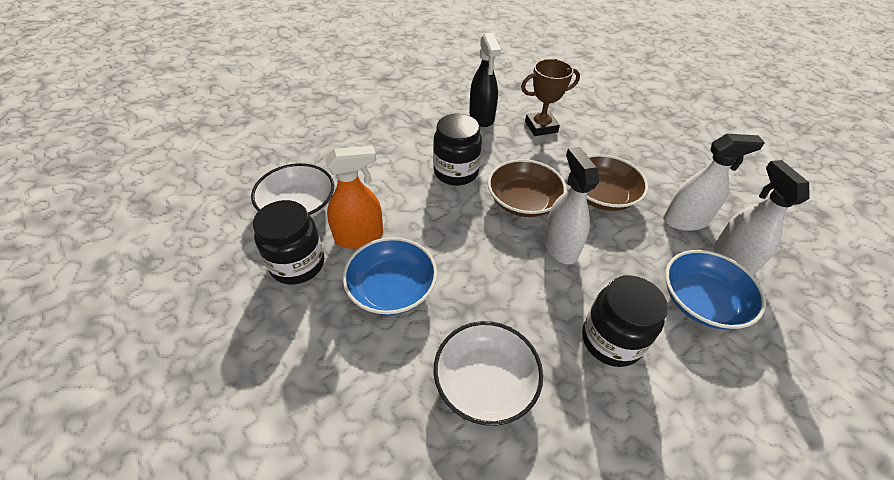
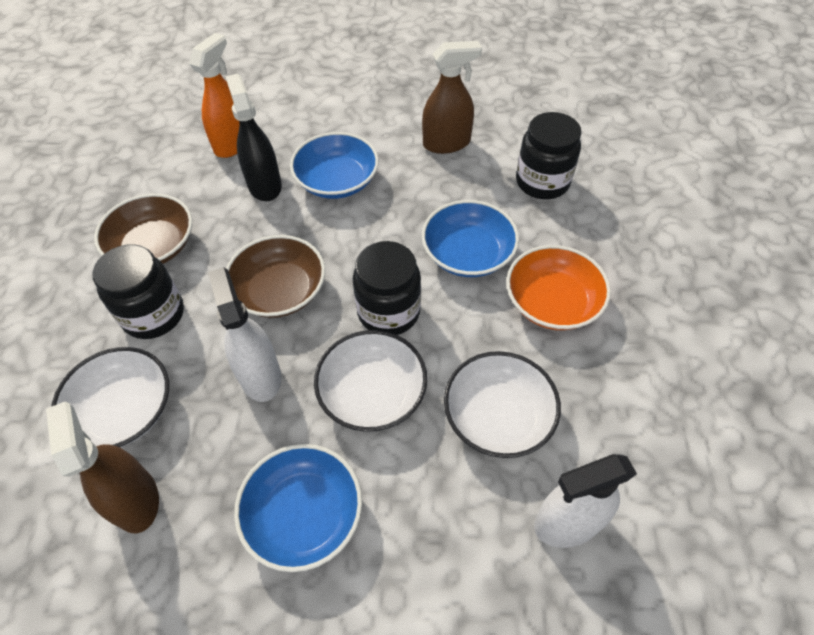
blue bowl: [343,237,437,315] [665,250,766,329] = 2 -> [234,444,362,572] [290,132,379,199] [422,200,519,277] = 3
brown spray bottle: none = 0 -> [46,402,159,533] [422,41,482,154] = 2
brown trophy: [521,59,580,136] = 1 -> none = 0
orange bowl: none = 0 -> [506,245,611,330] = 1
white bowl: [251,163,334,218] [434,321,543,426] = 2 -> [51,347,169,447] [314,330,427,432] [444,351,561,458] = 3
white spray bottle: [544,147,599,264] [663,134,765,231] [714,160,810,275] = 3 -> [208,267,281,402] [534,454,637,548] = 2

